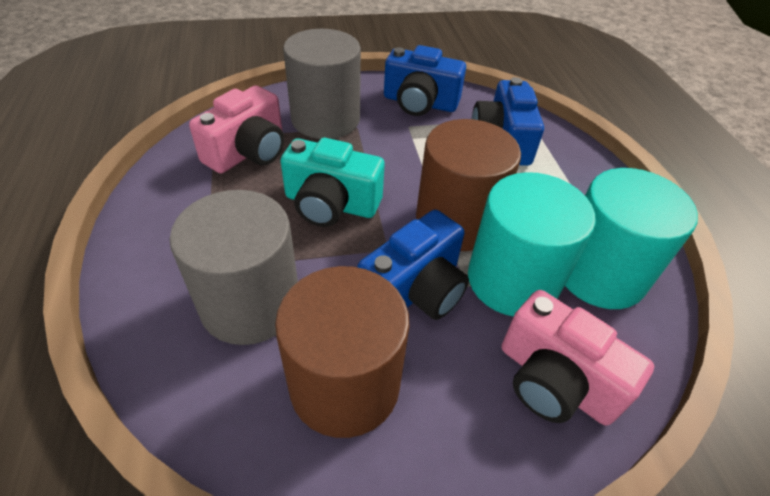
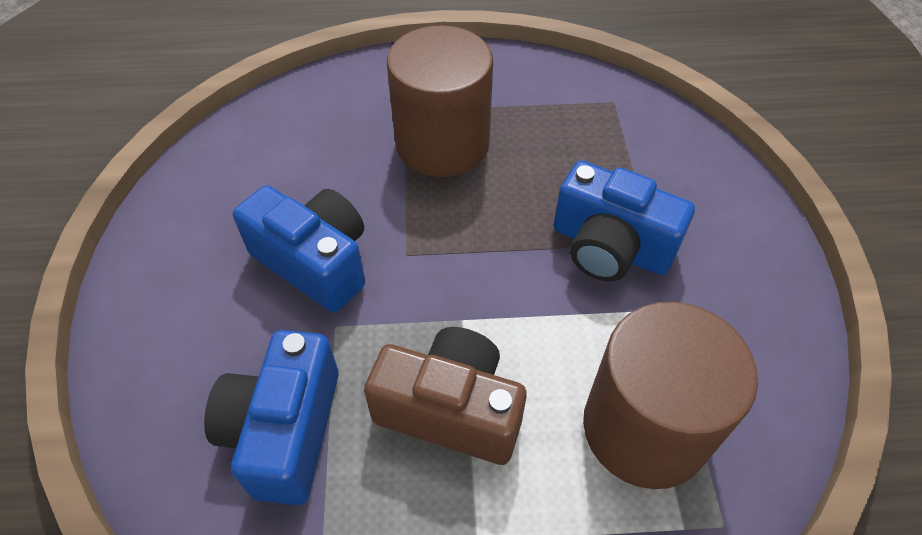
brown camera: none = 0 -> [364,327,527,465] = 1
grey cylinder: [169,190,298,345] [283,29,361,139] = 2 -> none = 0
pink camera: [189,85,284,173] [501,290,654,426] = 2 -> none = 0
turquoise camera: [281,138,385,227] = 1 -> none = 0
turquoise cylinder: [468,172,596,317] [565,168,698,309] = 2 -> none = 0

